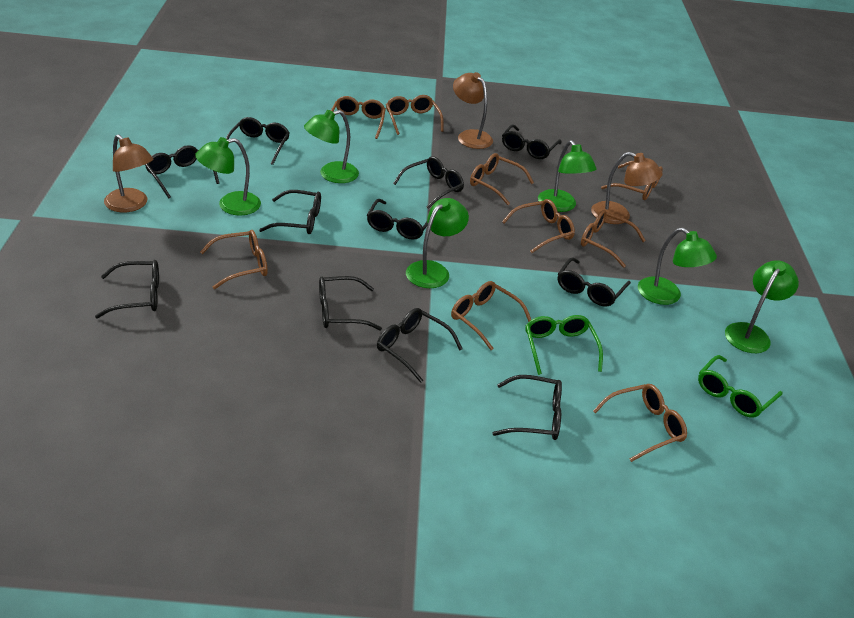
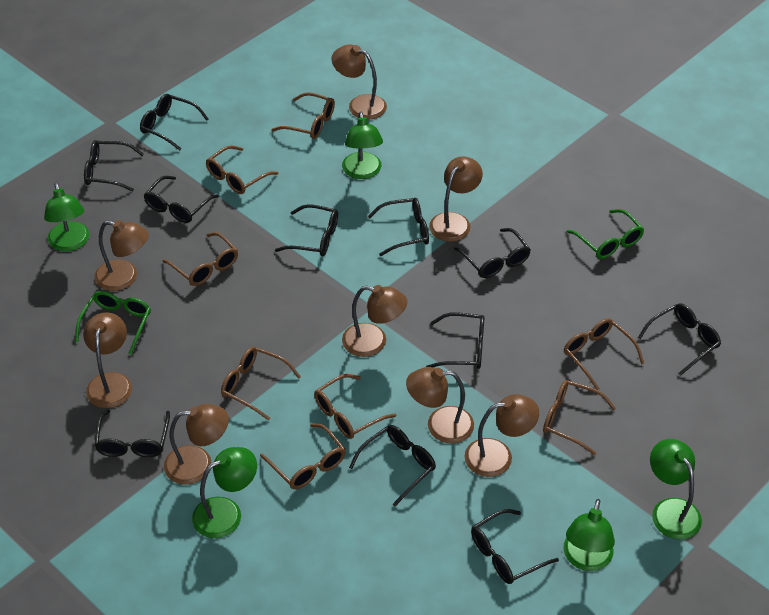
brown glasses: [200,230,268,289] [331,96,386,139] [386,95,444,135] [451,281,531,350] [470,153,534,205] [502,199,575,253] [581,210,646,268] [593,384,687,462] [601,161,663,200] = 9 -> [162,232,238,286] [206,145,279,194] [221,347,301,420] [260,424,346,489] [271,92,335,139] [314,374,396,439] [543,380,616,455] [564,318,644,390] = 8
brown lamp: [104,135,153,212] [453,72,493,149] [591,152,663,224] = 3 -> [83,312,132,408] [95,220,149,291] [164,404,229,485] [332,44,387,120] [342,285,407,357] [406,367,474,444] [429,156,483,242] [464,394,539,477] = 8
green lamp: [195,137,261,216] [304,110,359,183] [406,198,469,288] [538,140,597,212] [638,228,717,305] [725,260,799,353] = 6 -> [44,182,90,251] [192,447,257,538] [342,111,383,179] [563,499,615,571] [650,439,702,539] = 5

